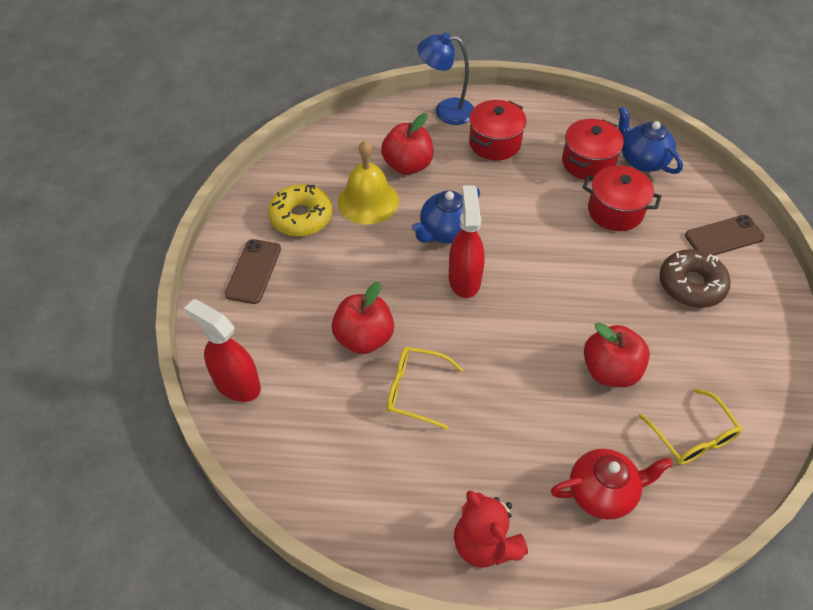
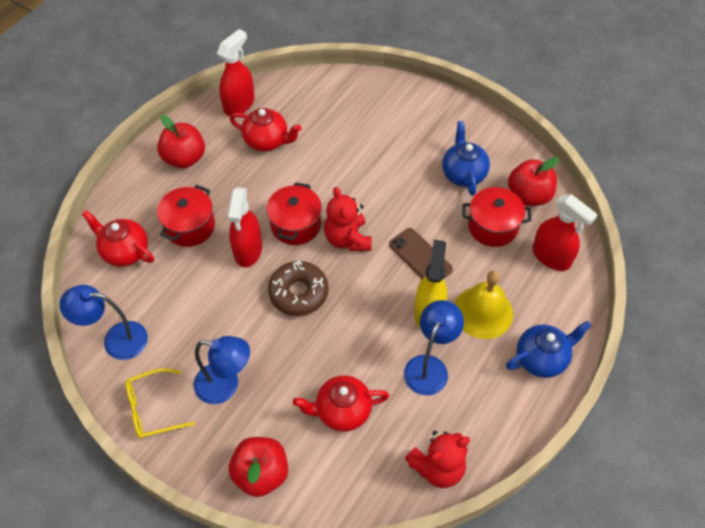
blue lamp: [418,33,474,125] = 1 -> [59,285,148,360] [194,336,250,404] [404,300,464,395] = 3
brown phone: [225,239,281,304] [685,215,765,256] = 2 -> [389,228,453,279] = 1
red spray bottle: [184,299,261,402] [449,185,485,298] = 2 -> [217,29,255,116] [227,187,262,267] [532,194,598,271] = 3
red teapot: [551,449,673,520] = 1 -> [82,211,154,267] [230,108,302,151] [293,375,389,432] = 3
red teddy bear: [454,490,528,568] = 1 -> [324,187,372,251] [405,430,470,488] = 2
yellow donut: [268,184,332,237] = 1 -> none = 0
yellow glasses: [387,347,463,430] [639,388,742,465] = 2 -> [125,368,195,439] = 1
yellow spray bottle: none = 0 -> [414,240,447,329] = 1

